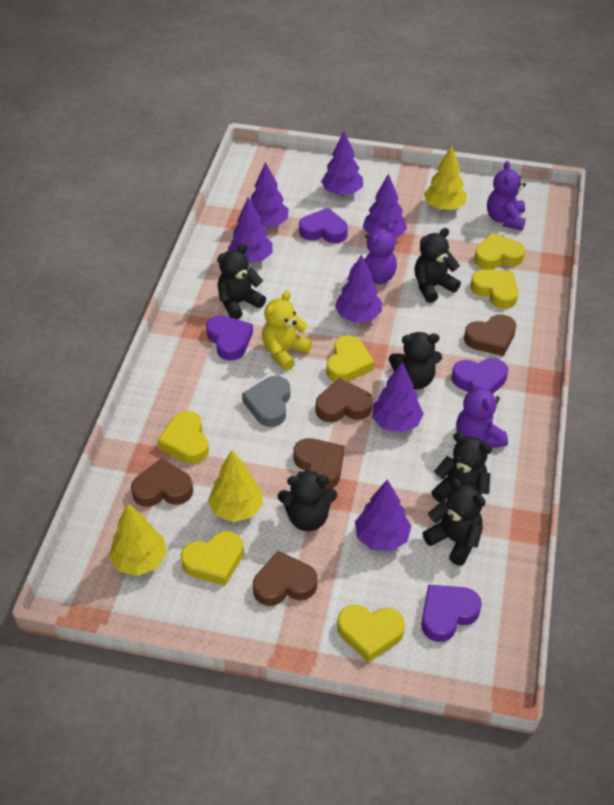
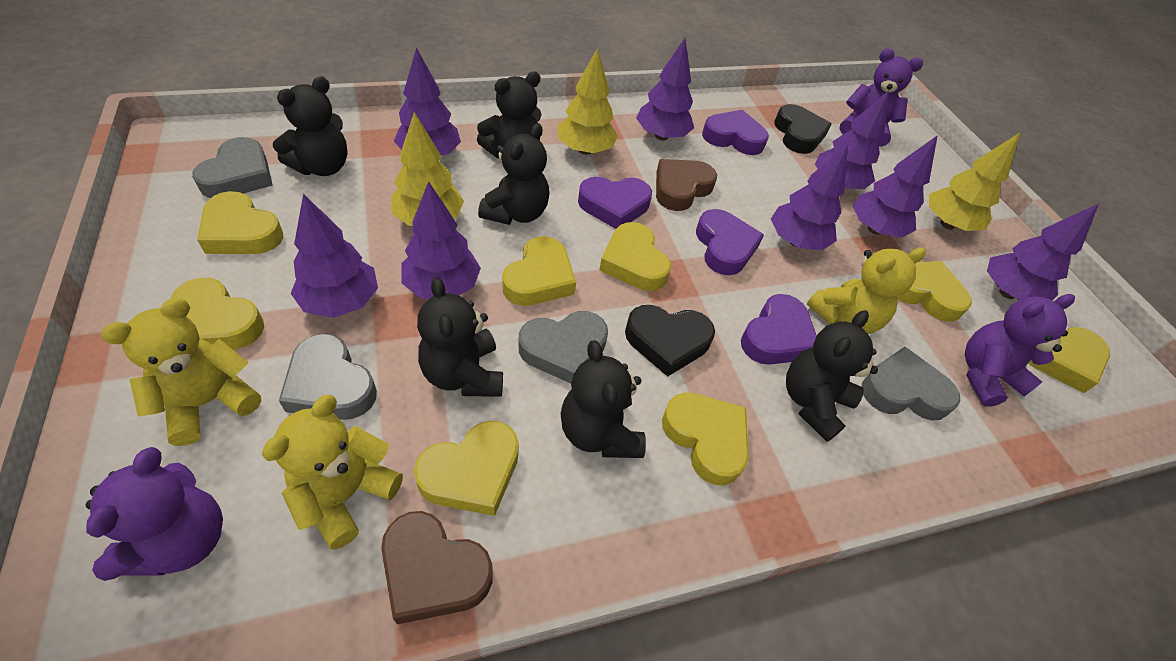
black heart: none = 0 -> [625,305,715,377] [774,104,831,154] = 2
brown heart: [131,458,193,507] [253,551,317,606] [293,438,344,490] [316,378,372,422] [464,314,516,356] = 5 -> [381,511,493,624] [656,159,717,211] = 2
grey heart: [242,376,290,427] = 1 -> [192,137,273,198] [279,334,377,420] [518,311,608,383] [862,347,960,420] = 4
purple tree: [228,197,273,263] [251,162,288,227] [321,131,363,196] [335,254,382,323] [355,479,411,551] [363,174,407,238] [372,362,424,433] = 7 -> [291,194,378,318] [394,47,461,156] [402,181,481,299] [636,38,694,140] [771,145,848,250] [815,90,889,189] [853,135,938,237] [987,204,1099,300] = 8
yellow heart: [157,411,209,464] [181,531,244,586] [326,335,374,382] [337,605,405,662] [470,270,519,309] [474,233,525,270] = 6 -> [170,278,264,350] [197,191,283,254] [414,421,519,516] [502,237,576,306] [599,222,671,291] [662,392,749,485] [897,261,972,322] [1028,327,1110,393] = 8
yellow teddy bear: [262,291,312,371] = 1 -> [101,298,261,446] [262,395,403,550] [807,247,926,334] = 3

